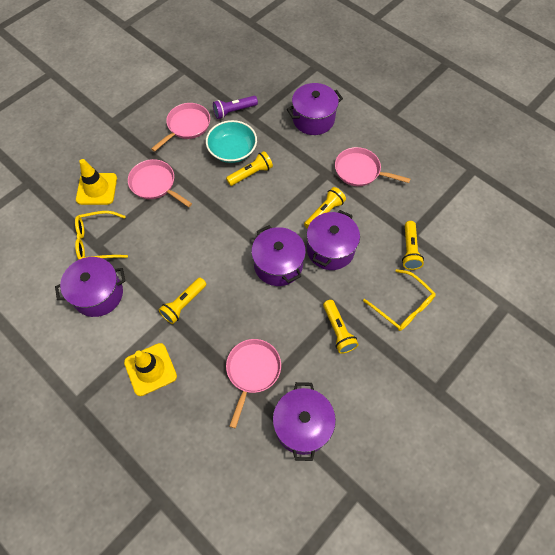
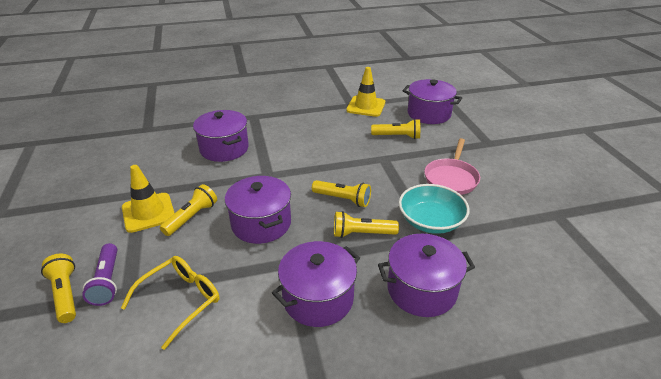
pink pan: [128,159,192,207] [151,103,210,152] [226,339,281,428] [335,147,410,186] = 4 -> [424,138,480,195] = 1
yellow glasses: [75,211,128,260] [363,269,436,331] = 2 -> [121,256,219,350] = 1

